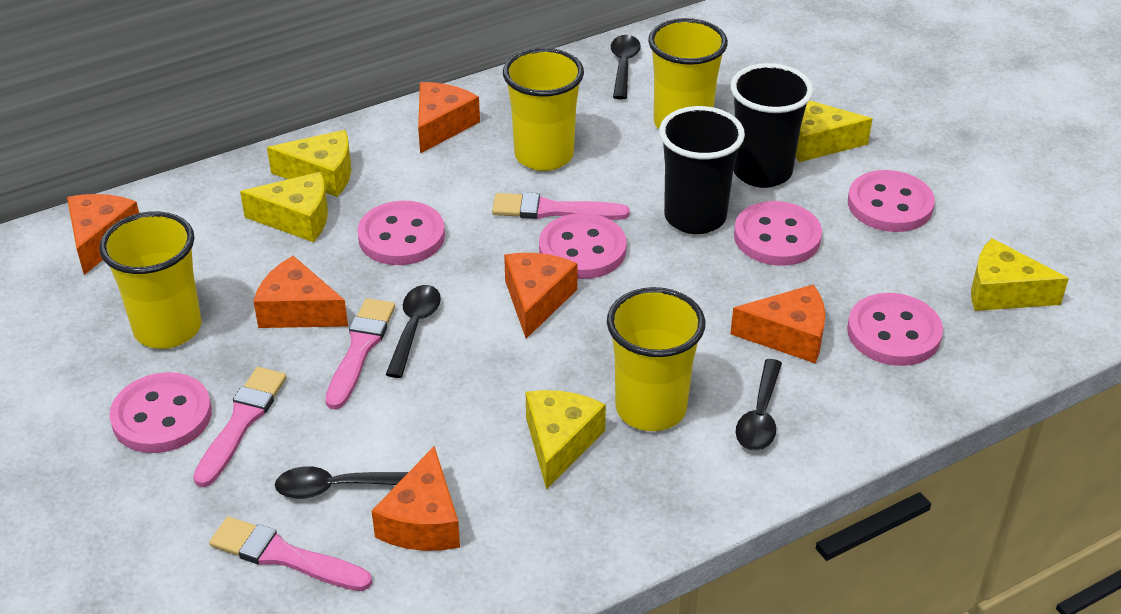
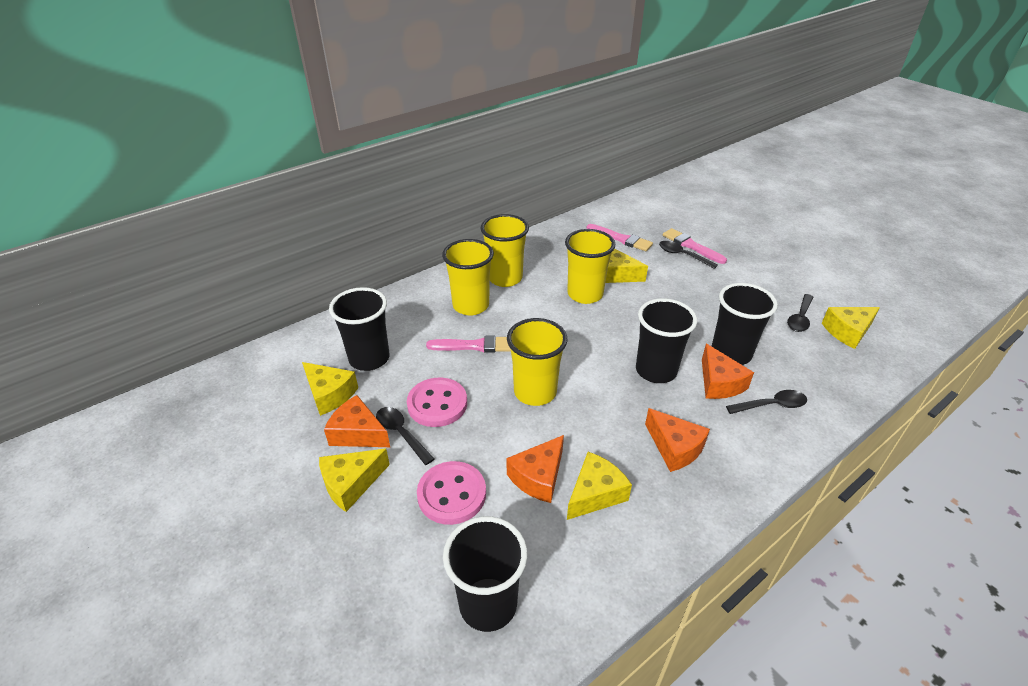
black cup: [659,106,745,234] [730,63,813,188] = 2 -> [329,287,389,371] [443,516,528,632] [636,298,697,383] [712,283,778,365] = 4
orange cheese: [67,194,139,275] [253,256,348,328] [372,446,460,551] [418,82,480,154] [504,253,578,339] [730,284,825,364] = 6 -> [324,395,390,447] [506,435,564,503] [645,408,710,472] [702,344,754,399] = 4
pink brush: [193,367,287,487] [209,517,372,591] [325,298,395,410] [492,192,630,220] = 4 -> [426,336,511,353] [587,224,653,251] [663,228,727,264] = 3
pink button: [109,372,212,453] [357,201,445,265] [539,213,627,279] [734,201,822,266] [847,293,943,366] [848,170,935,232] = 6 -> [407,378,467,427] [417,461,486,525] = 2

